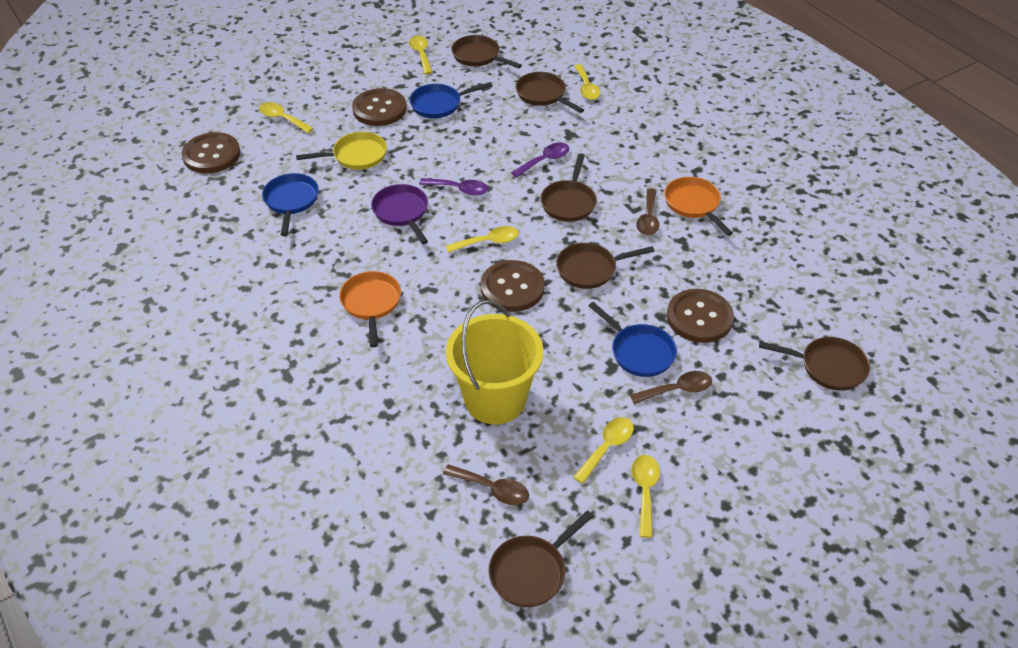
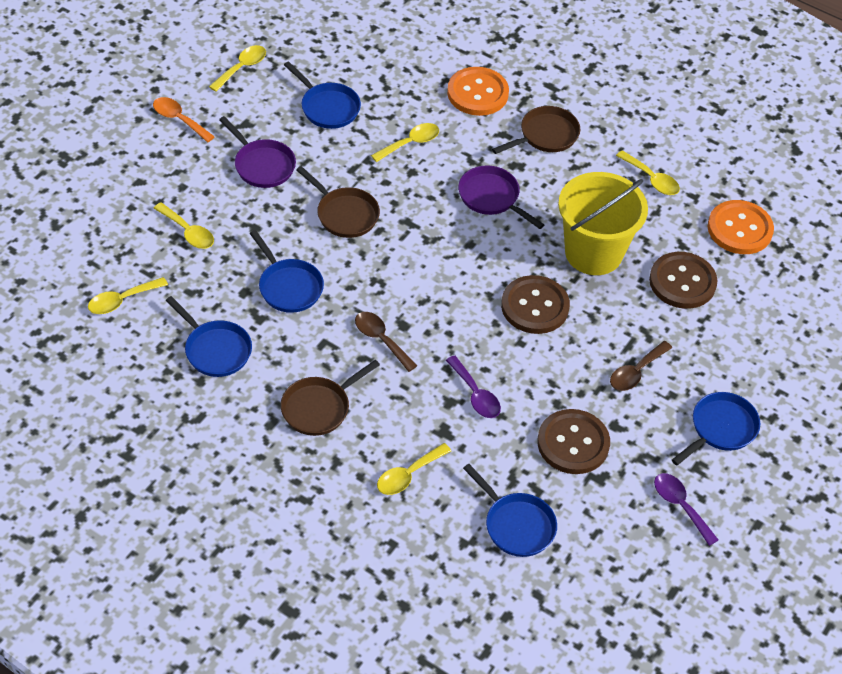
blue pan: [262,173,319,236] [409,82,492,118] [588,302,677,377] = 3 -> [166,296,252,377] [249,230,324,313] [284,61,361,129] [463,464,557,557] [672,392,760,465] = 5
brown button: [182,132,240,173] [352,88,407,126] [480,260,545,312] [667,289,734,343] = 4 -> [501,275,570,334] [537,409,610,474] [649,252,717,309] = 3
brown pan: [451,35,522,69] [489,510,594,607] [516,72,584,113] [541,153,597,222] [556,243,655,289] [759,337,870,391] = 6 -> [281,360,380,436] [296,166,380,238] [492,106,580,154] = 3
brown spoon: [443,464,529,505] [630,371,712,404] [636,188,659,236] = 3 -> [355,312,417,372] [610,341,672,391] = 2
orange button: none = 0 -> [447,67,509,116] [708,200,774,254] = 2
orange pan: [339,271,401,347] [664,177,733,236] = 2 -> none = 0
orange spoon: none = 0 -> [153,97,215,142] = 1
purple pan: [371,184,428,244] = 1 -> [219,116,296,188] [458,166,544,229] = 2
yellow pan: [296,132,387,170] = 1 -> none = 0

